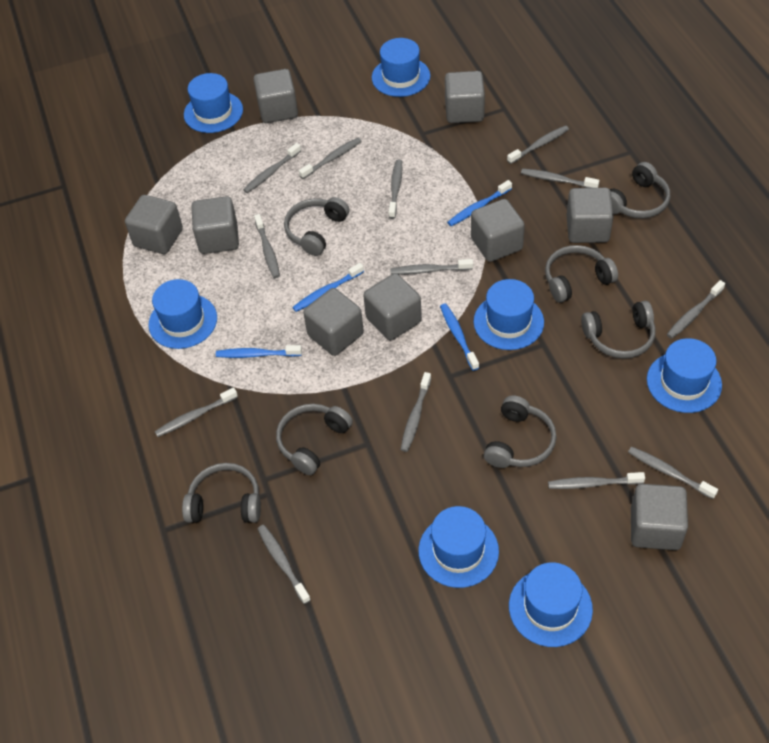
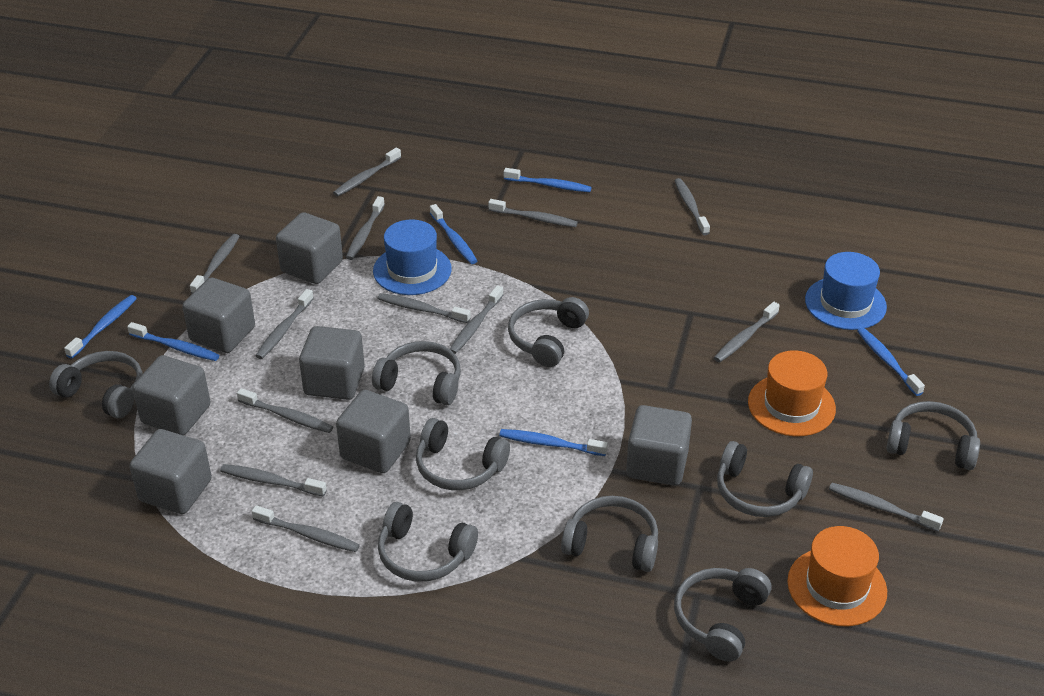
blue hat: [149,279,217,349] [184,73,243,133] [372,38,430,97] [418,506,499,588] [474,279,544,350] [509,562,593,647] [647,338,722,413] = 7 -> [373,220,452,295] [805,252,887,330] = 2
blue toothbrush: [216,345,302,358] [292,263,364,312] [440,304,479,371] [447,180,512,226] = 4 -> [64,295,137,359] [127,322,219,361] [430,204,477,264] [499,429,608,456] [504,168,592,192] [857,328,925,396] = 6
grey cube: [125,195,183,254] [191,196,239,254] [254,69,298,123] [303,288,364,356] [363,273,422,341] [445,71,485,123] [471,199,525,262] [567,188,614,243] [631,484,688,550] = 9 -> [130,429,212,514] [132,355,211,435] [182,277,255,353] [276,212,343,284] [299,326,365,400] [336,390,411,473] [626,405,692,486] = 7
grey headphones: [182,463,261,523] [276,404,353,475] [284,197,349,256] [484,395,557,468] [545,245,618,303] [581,301,656,359] [610,162,670,218] = 7 -> [49,351,143,418] [372,341,461,405] [378,502,478,582] [416,418,510,490] [508,297,589,367] [561,496,658,572] [674,568,772,662] [717,441,813,517] [887,401,980,470] = 9
orange hat: none = 0 -> [748,350,836,436] [787,526,887,626] = 2

